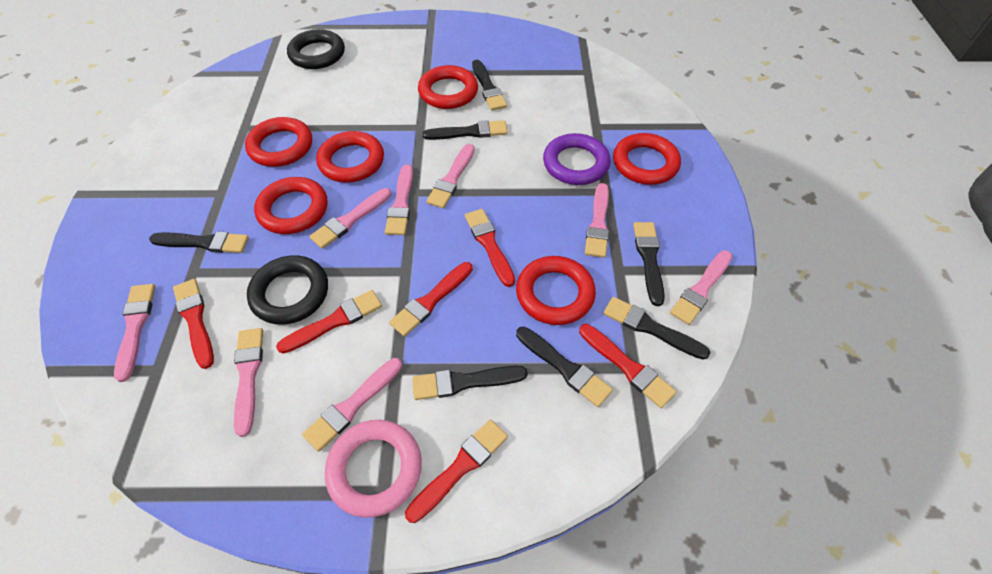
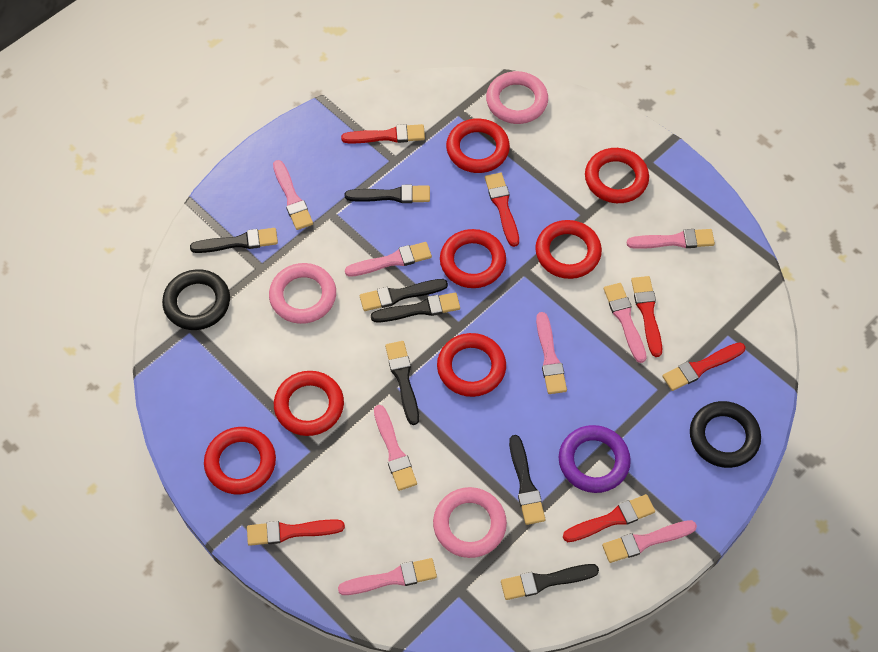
pink ring: [325,420,422,518] = 1 -> [269,263,336,324] [433,487,507,558] [486,71,548,124] = 3
red ring: [245,117,312,167] [254,177,328,234] [316,131,384,183] [418,65,478,109] [516,256,596,325] [613,133,681,185] = 6 -> [204,427,276,494] [274,371,344,436] [437,333,506,397] [440,229,506,288] [446,119,510,173] [535,220,602,279] [585,148,649,203] = 7

